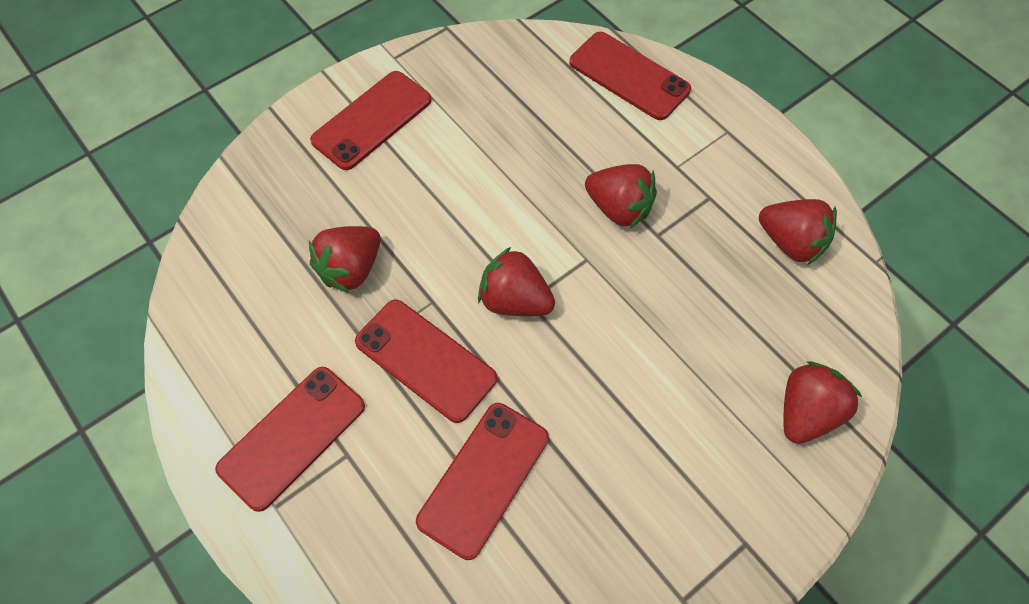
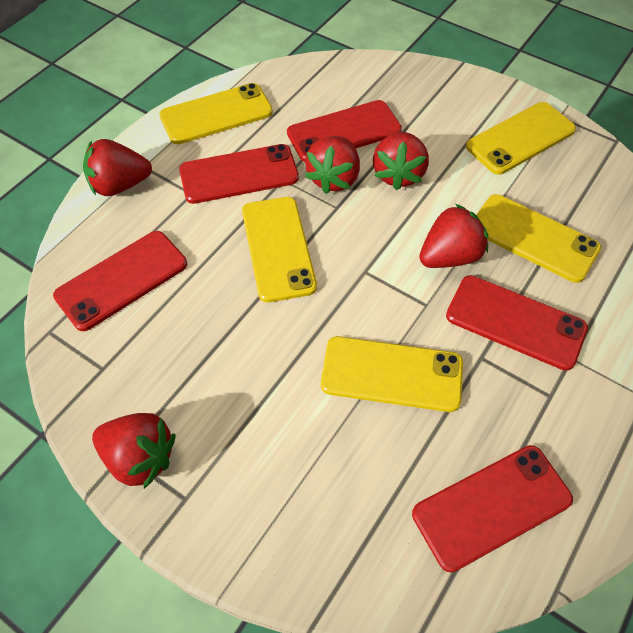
yellow phone: none = 0 -> [159,83,273,144] [242,197,317,302] [321,336,463,412] [466,102,576,175] [476,194,601,283] = 5

